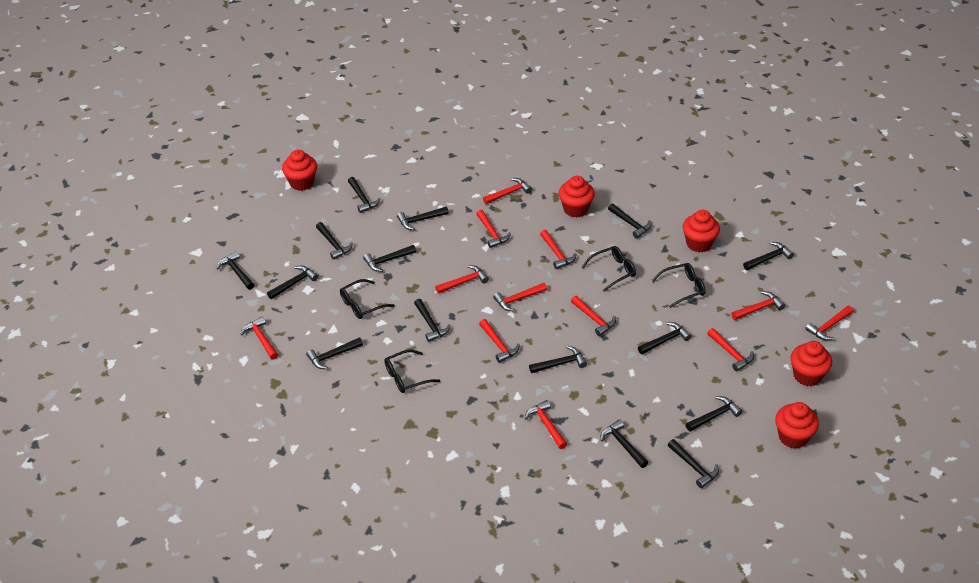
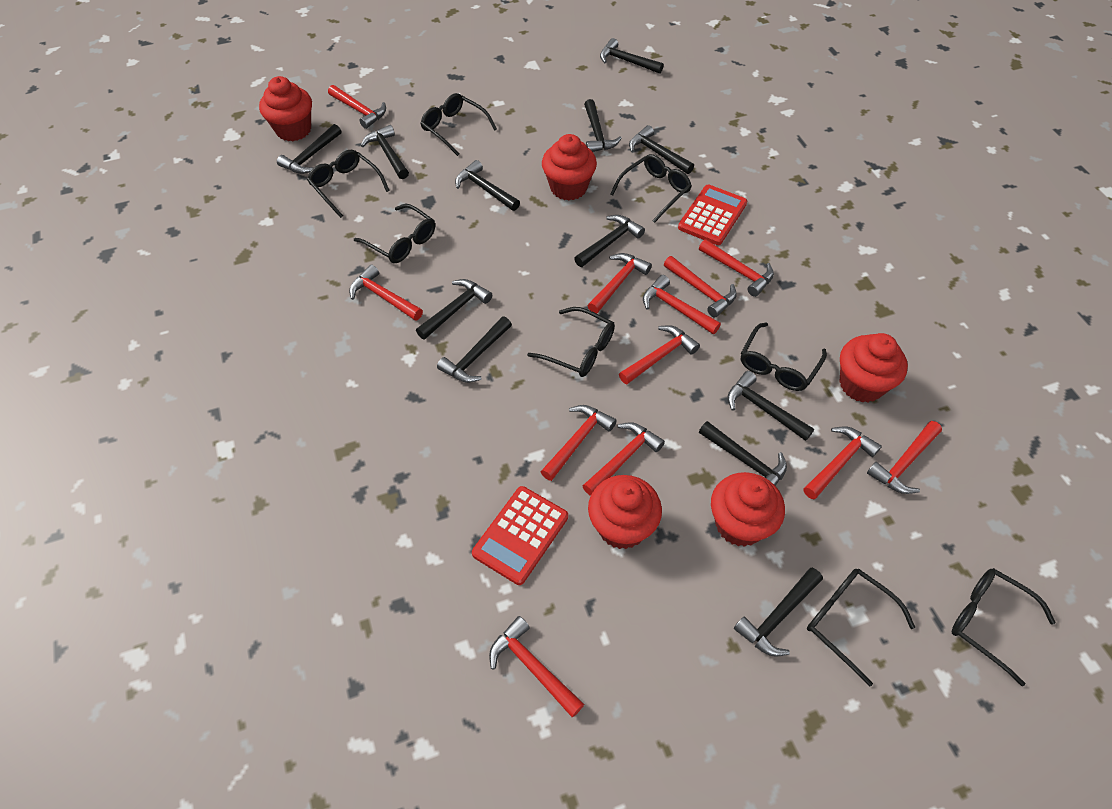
black glasses: [340,279,395,319] [384,350,440,393] [582,246,636,292] [652,263,706,308] = 4 -> [307,150,390,218] [354,204,435,263] [420,93,497,156] [527,307,615,377] [610,154,692,223] [741,322,827,391] [807,568,915,687] [952,568,1056,686] = 8
black hammer: [217,251,255,290] [267,266,318,299] [306,337,363,369] [316,222,353,260] [348,177,380,213] [363,245,416,272] [397,207,449,230] [414,299,451,342] [529,346,587,373] [601,419,649,468] [608,203,651,238] [638,322,692,354] [668,439,719,488] [686,396,742,432] [743,242,794,270] = 15 -> [277,124,341,174] [361,125,409,179] [416,279,492,339] [437,317,512,383] [455,160,520,211] [574,215,645,267] [584,99,622,152] [600,38,664,74] [629,125,694,174] [699,421,787,486] [727,371,814,441] [734,568,823,657] = 12
red calculator: none = 0 -> [472,486,568,585] [678,185,747,245] = 2

